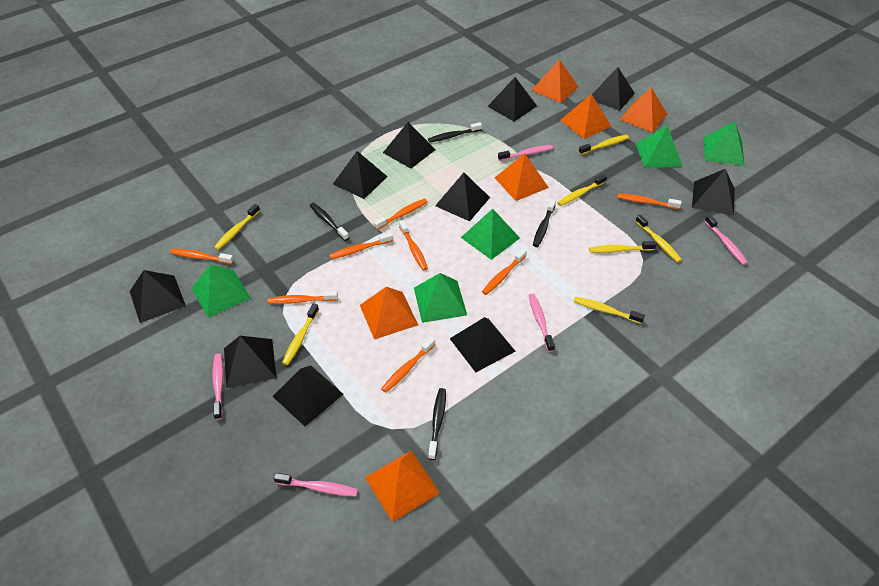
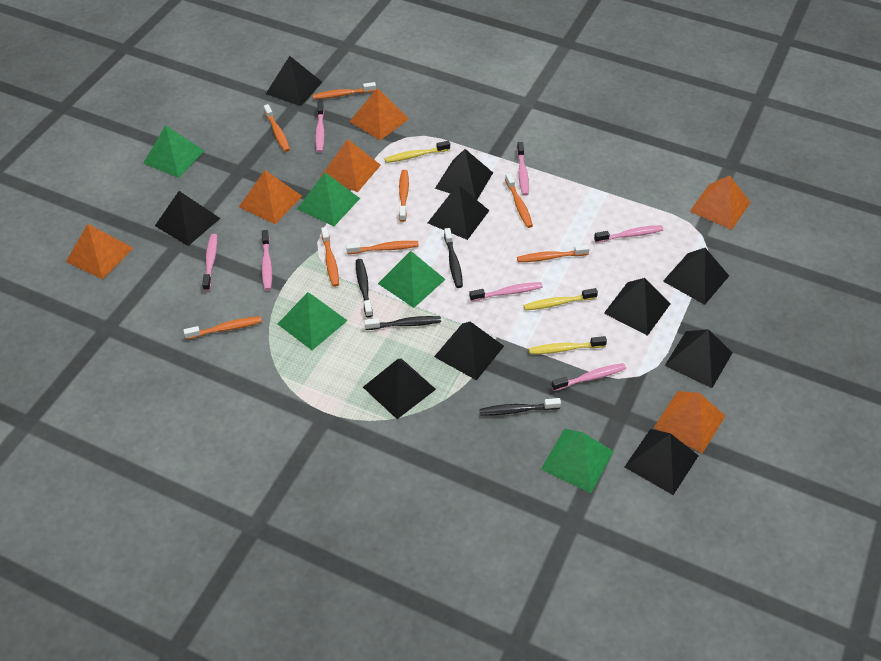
pink toothbrush: [212,354,223,420] [273,473,358,496] [498,145,553,161] [529,294,555,352] [705,215,748,265] = 5 -> [202,234,217,291] [262,230,272,290] [315,102,325,152] [469,282,543,301] [517,142,529,196] [551,363,626,391] [594,225,664,243] = 7
yellow toothbrush: [214,204,260,250] [282,303,319,365] [557,174,607,206] [573,297,645,324] [579,135,629,155] [589,241,656,253] [635,215,682,262] = 7 -> [385,141,450,163] [523,288,598,311] [529,336,607,354] = 3

